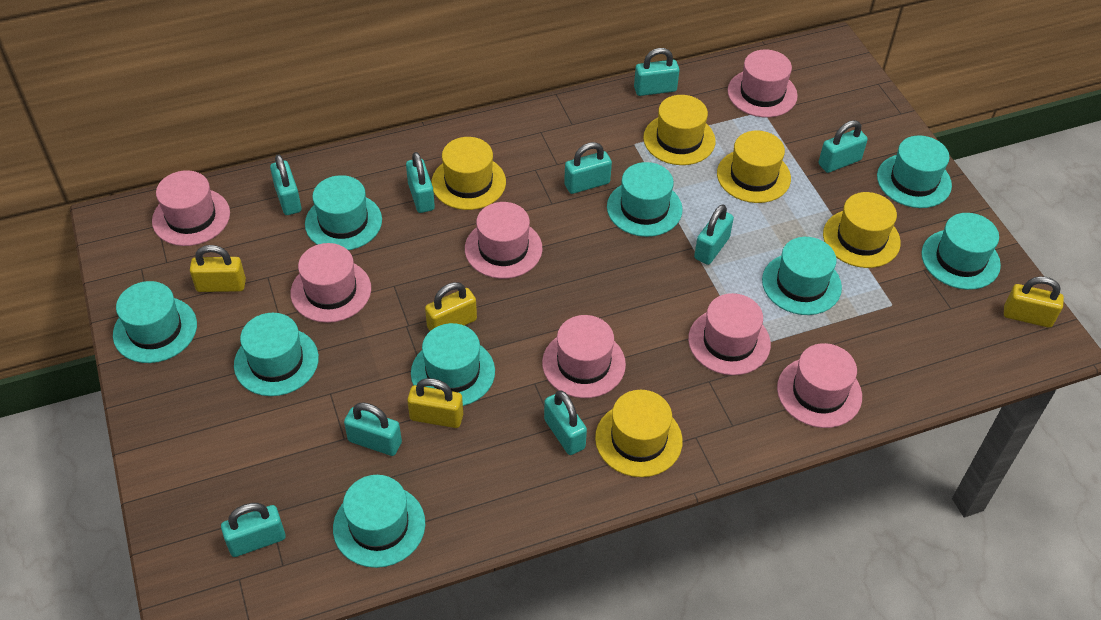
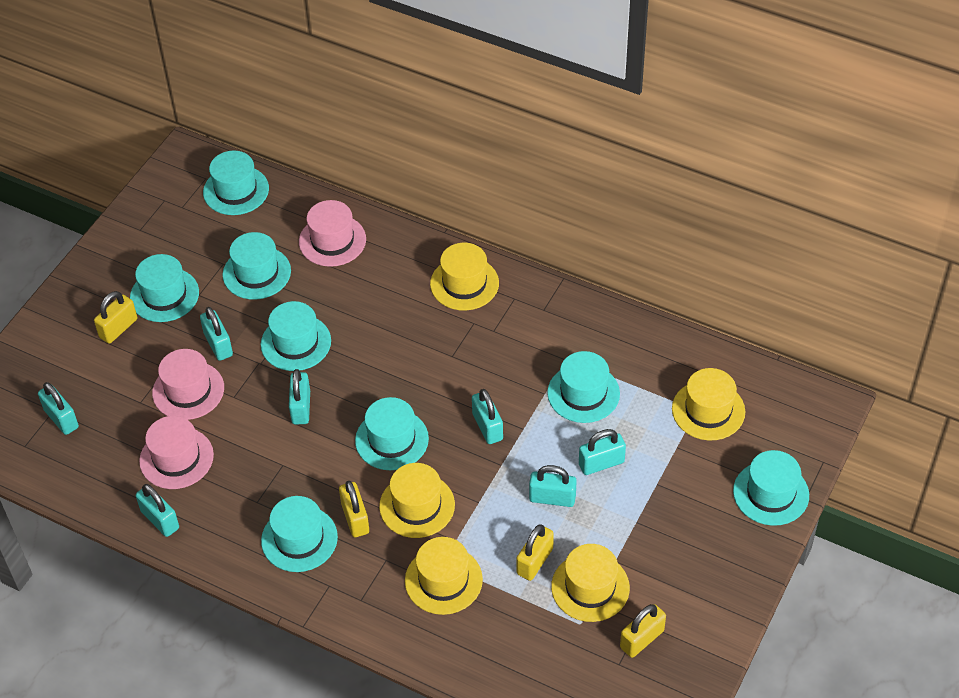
pink hat: [152,170,230,246] [291,243,371,323] [465,202,542,279] [542,315,626,398] [688,293,771,375] [728,50,798,117] [777,343,862,428] = 7 -> [139,416,214,489] [152,349,224,420] [299,200,366,267] = 3
turquoise hat: [113,281,197,363] [234,313,319,396] [305,175,382,250] [333,475,425,568] [411,323,495,406] [607,162,683,237] [762,237,842,315] [877,135,952,208] [921,213,1001,290] = 9 -> [130,254,199,322] [203,151,269,215] [222,232,291,300] [261,301,331,371] [261,496,338,572] [355,397,429,470] [547,351,620,423] [733,450,809,526] = 8
turquoise padlock: [221,503,286,557] [270,154,301,215] [344,402,402,456] [406,152,435,213] [544,390,587,455] [564,142,612,194] [634,48,680,96] [694,205,734,265] [819,120,868,173] = 9 -> [38,382,79,435] [136,484,179,537] [200,307,233,361] [289,369,310,424] [472,389,503,444] [529,465,577,507] [579,429,626,475] = 7

